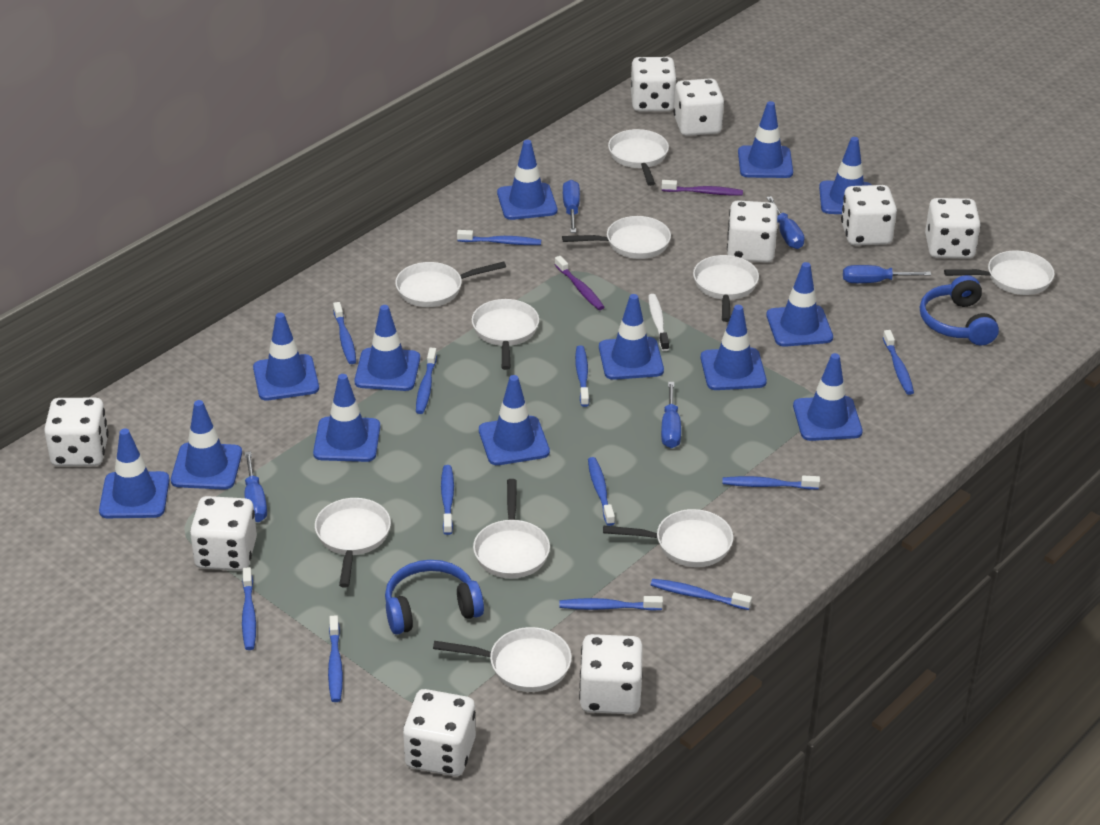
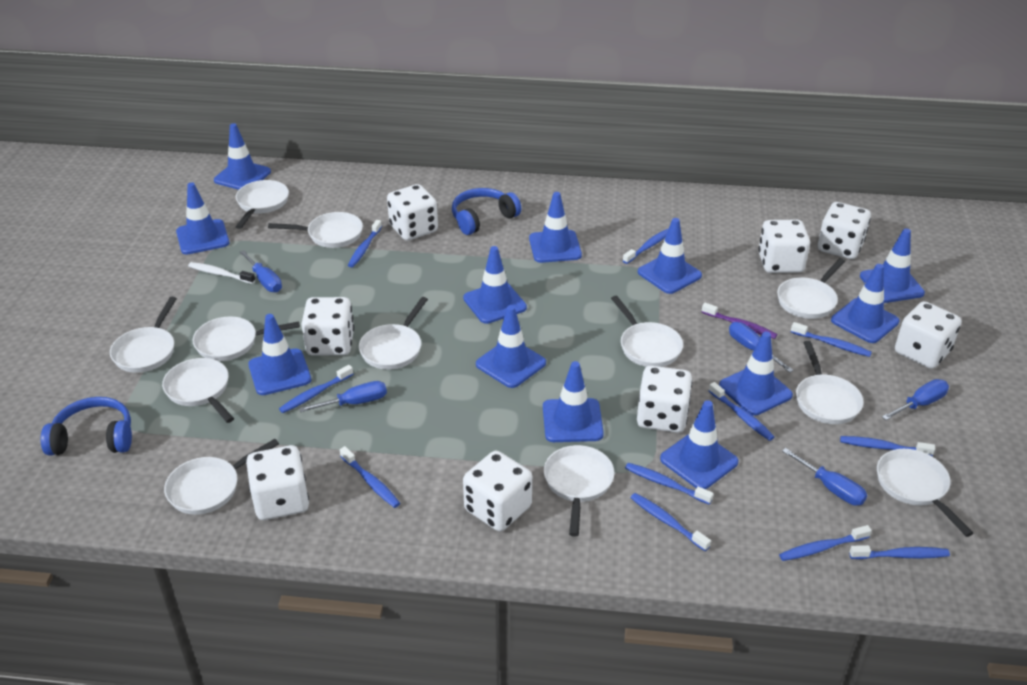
blue toothbrush: [242,567,256,650] [328,615,343,702] [333,302,356,364] [416,348,437,414] [441,465,454,535] [457,230,541,245] [559,596,663,611] [575,345,589,407] [588,457,615,526] [651,579,752,610] [722,476,820,490] [883,330,914,395] = 12 -> [279,365,353,413] [340,446,400,508] [348,220,382,267] [623,229,668,264] [625,463,714,505] [630,493,711,551] [709,382,774,441] [779,525,872,561] [791,322,872,357] [840,436,935,456] [849,545,950,559] = 11
blue traffic cone: [99,429,170,518] [171,400,242,490] [253,313,319,400] [313,374,380,462] [354,305,420,391] [479,375,550,465] [497,140,557,220] [599,294,664,380] [700,305,767,390] [738,101,793,178] [766,262,833,347] [793,353,863,441] [819,137,872,214] = 13 -> [176,182,229,255] [214,123,271,190] [248,314,311,395] [463,246,527,324] [476,305,546,388] [529,192,582,263] [543,361,604,442] [638,218,702,294] [660,400,738,489] [719,332,793,416] [831,264,899,343] [860,228,925,303] = 12
purple toothbrush: [555,256,604,310] [661,180,743,195] = 2 -> [702,303,777,339] = 1
white dice: [44,398,109,466] [190,496,257,571] [403,689,476,776] [579,634,643,714] [631,57,677,112] [673,78,724,136] [727,200,778,263] [841,185,897,246] [925,198,981,259] = 9 -> [246,445,309,520] [301,297,354,355] [387,184,438,241] [463,451,532,531] [637,366,692,433] [758,220,810,273] [818,202,871,259] [895,301,961,369] = 8
white pan: [315,498,391,588] [395,261,506,307] [433,627,572,692] [472,299,539,370] [473,479,550,579] [562,216,671,259] [603,509,733,567] [608,129,669,186] [693,255,759,322] [944,251,1055,295] = 10 -> [110,297,177,373] [162,358,234,423] [164,439,279,515] [193,317,300,361] [236,180,289,229] [268,212,363,248] [359,297,428,370] [544,445,615,537] [611,296,683,367] [777,258,845,319] [796,341,864,424] [877,449,973,537] = 12

